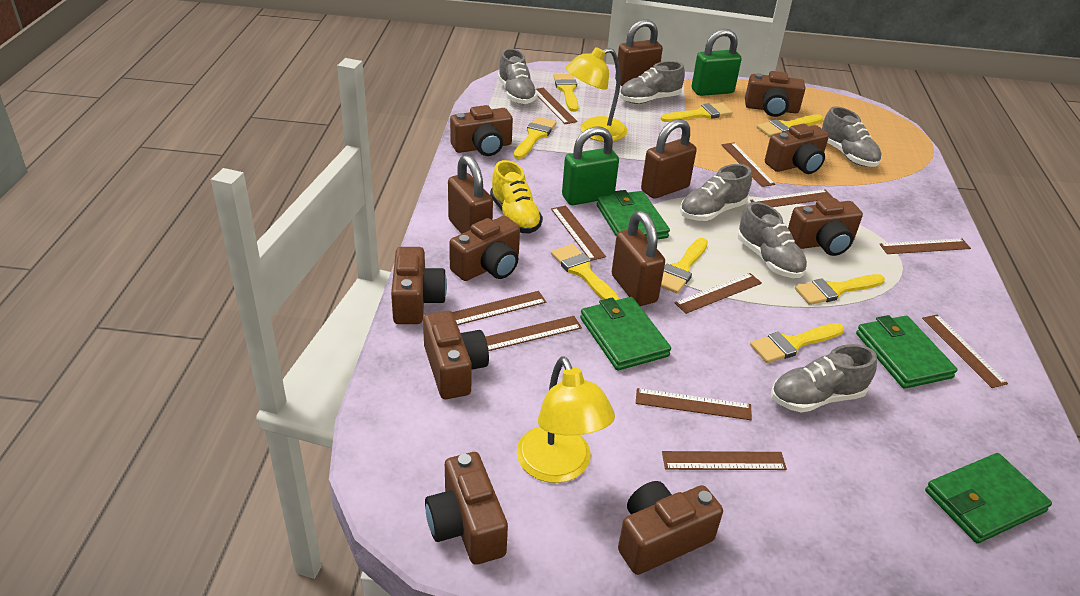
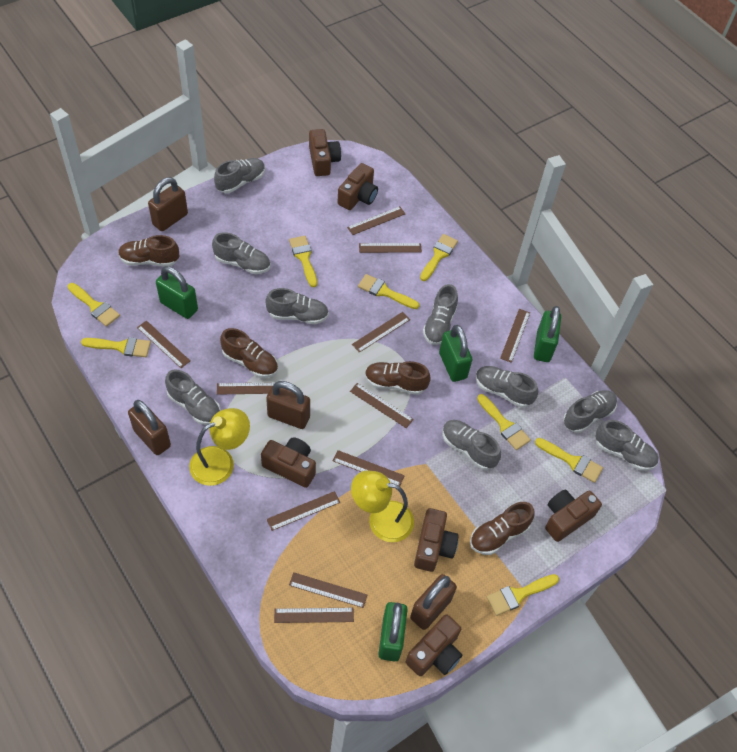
brown camera: [391,247,447,324] [423,310,489,399] [425,452,508,565] [449,216,520,281] [450,105,513,156] [618,481,723,575] [745,71,805,117] [765,124,829,174] [788,198,863,256] = 9 -> [261,438,316,488] [309,129,341,176] [338,163,378,210] [406,614,462,676] [414,508,459,572] [545,490,602,542] = 6
brown shoe: none = 0 -> [118,235,179,266] [220,328,278,378] [365,361,431,395] [470,502,534,555] = 4
green padlock: [562,126,619,205] [692,29,742,96] = 2 -> [156,266,198,319] [378,602,408,661] [439,325,472,382] [534,306,561,362] = 4
green wallet: [580,297,671,371] [597,190,670,239] [856,315,957,389] [925,453,1052,544] = 4 -> none = 0
grey shoe: [498,48,538,104] [619,61,685,104] [680,164,752,221] [738,202,807,278] [771,344,877,413] [822,106,882,167] = 6 -> [165,369,221,425] [212,232,270,274] [214,158,265,193] [265,288,329,324] [423,284,458,345] [442,420,501,470] [476,366,538,408] [563,390,617,433] [595,420,659,471] = 9
yellow shoe: [490,160,543,234] = 1 -> none = 0

